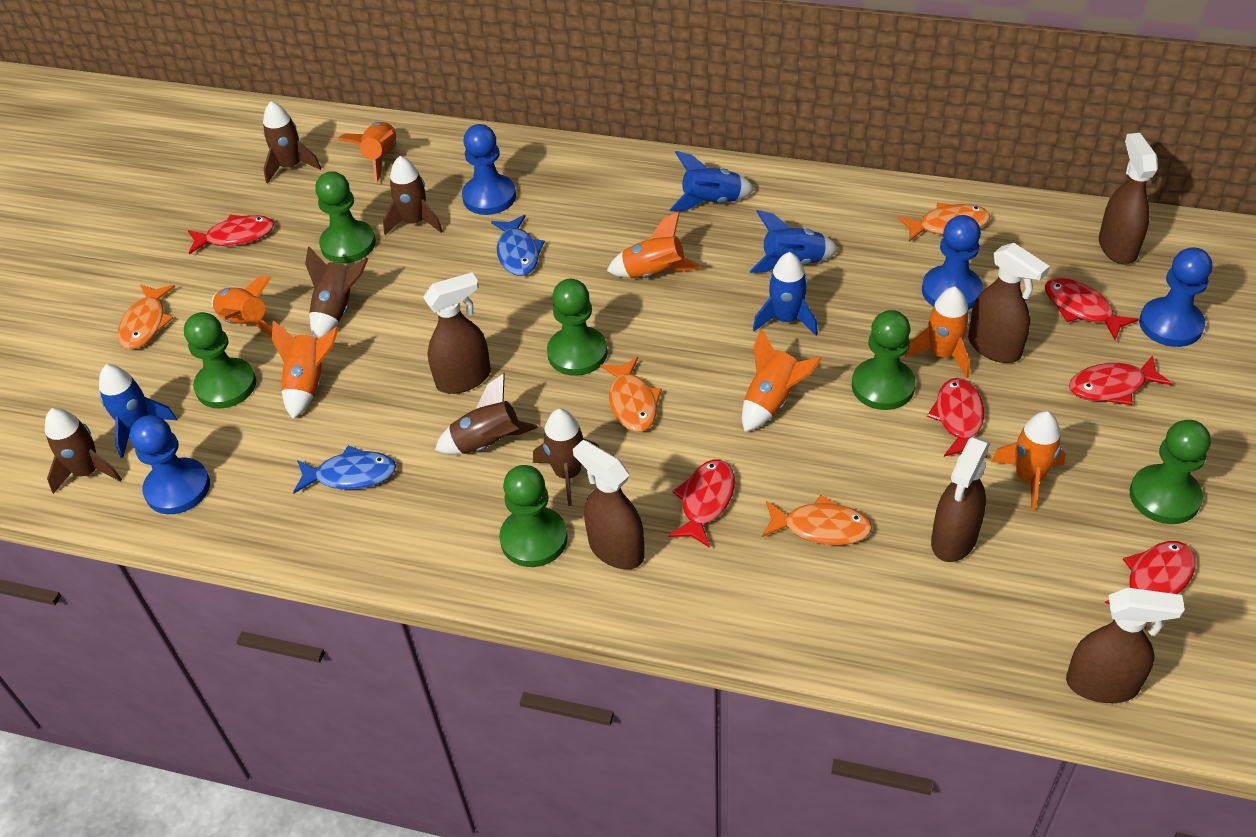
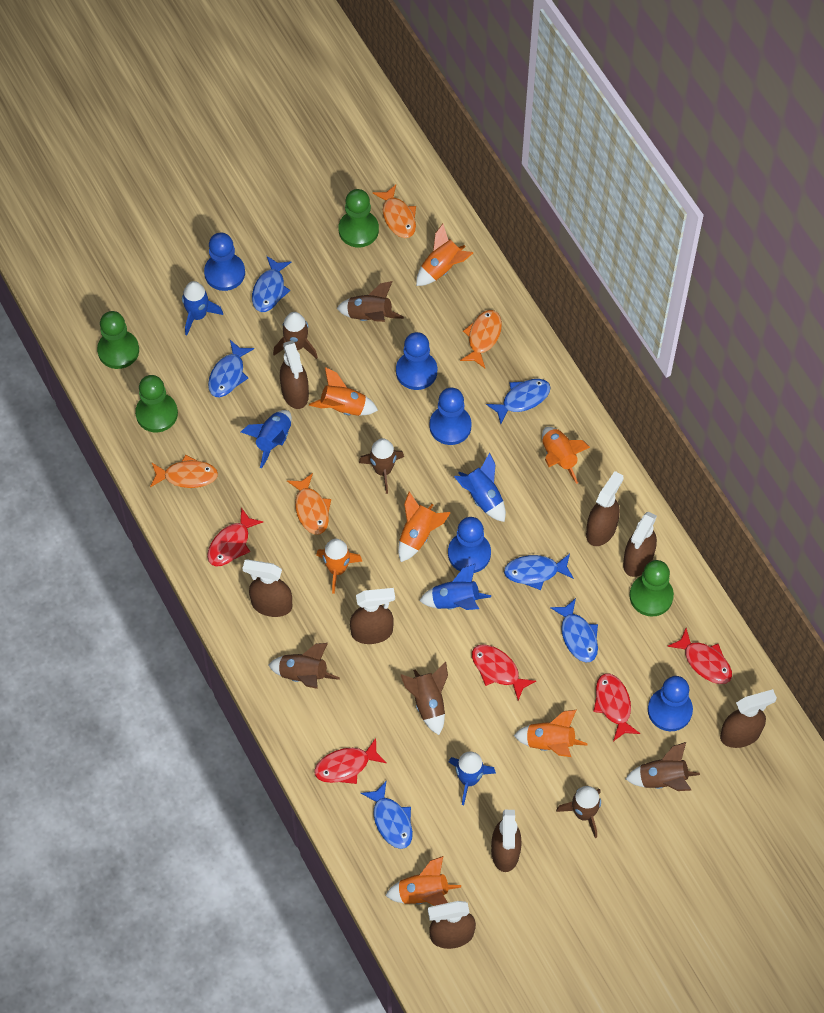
blue fish: [293,446,396,493] [491,215,545,276] = 2 -> [208,340,254,398] [252,256,292,312] [361,781,413,849] [486,379,551,424] [504,554,574,590] [550,598,598,662] = 6
blue pawn: [130,415,210,514] [462,124,516,215] [922,215,983,310] [1139,247,1212,347] = 4 -> [204,233,245,291] [396,332,437,390] [429,388,472,445] [448,517,491,573] [648,676,693,731] = 5
blue rocket: [99,364,177,458] [669,151,755,211] [750,210,838,273] [753,252,818,335] = 4 -> [182,281,223,335] [241,410,292,468] [419,564,491,610] [449,752,496,805] [454,453,506,522] = 5
brown rocket: [45,408,122,494] [263,101,321,184] [305,246,368,339] [383,156,443,235] [435,373,538,455] [533,409,599,506] = 6 -> [268,643,340,689] [273,312,318,359] [337,281,404,322] [359,438,404,494] [401,662,448,735] [556,786,601,838] [626,742,700,791] = 7
brown spray bottle: [423,272,491,394] [573,440,644,570] [931,437,990,562] [968,243,1050,363] [1066,588,1185,703] [1099,133,1158,264] = 6 -> [242,559,292,617] [280,340,309,409] [350,588,395,644] [428,901,476,949] [491,810,522,872] [586,471,624,546] [623,512,657,577] [720,689,777,748] = 8
green pawn: [184,312,256,409] [315,171,376,263] [499,465,568,567] [547,279,607,376] [852,310,916,410] [1130,420,1211,524] = 6 -> [97,311,139,369] [135,375,178,432] [338,189,379,247] [630,560,674,616] = 4
red fish: [188,215,274,255] [668,459,735,548] [927,378,987,458] [1045,278,1139,340] [1069,356,1173,405] [1105,541,1196,629] = 6 -> [207,508,263,567] [314,738,386,784] [472,644,536,701] [593,673,640,741] [667,628,732,684] = 5

